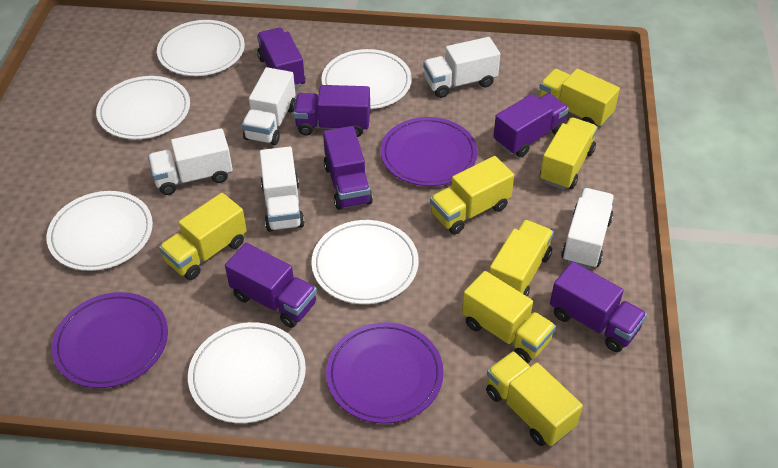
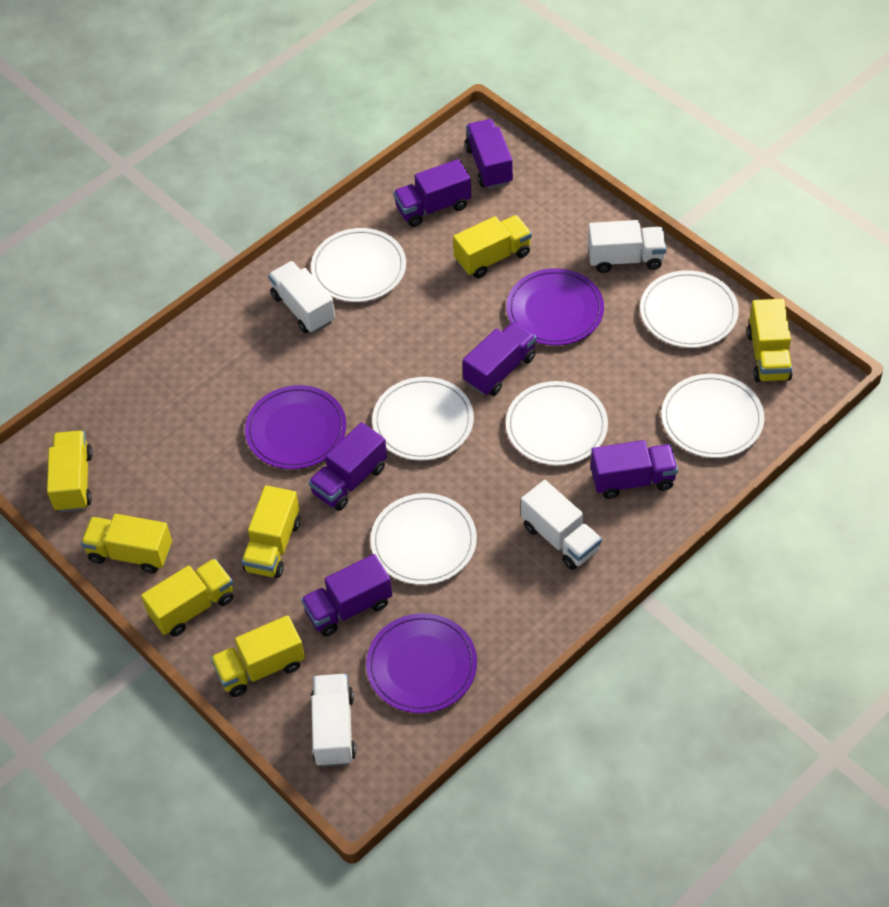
white truck: [148,128,233,195] [242,67,296,145] [260,147,305,232] [423,37,500,98] [561,188,614,269] = 5 -> [268,261,335,333] [311,674,356,767] [521,480,602,570] [588,220,666,273] = 4

